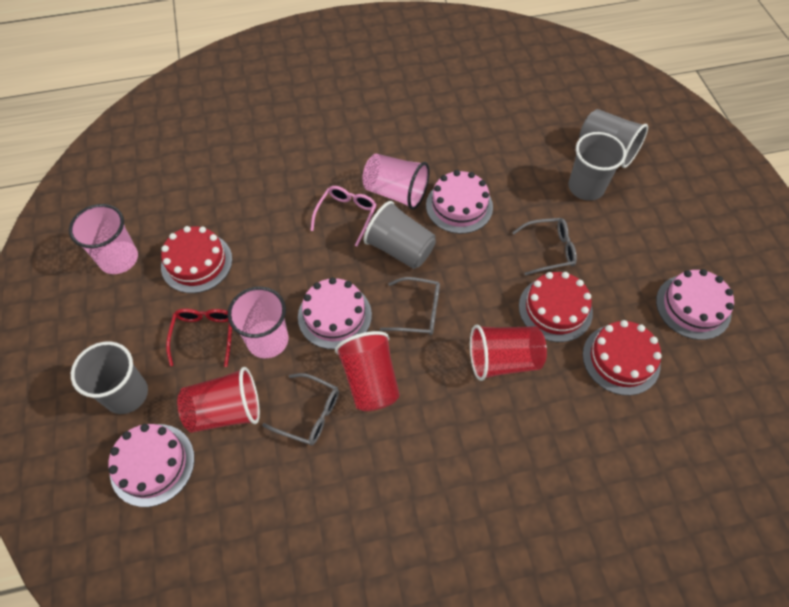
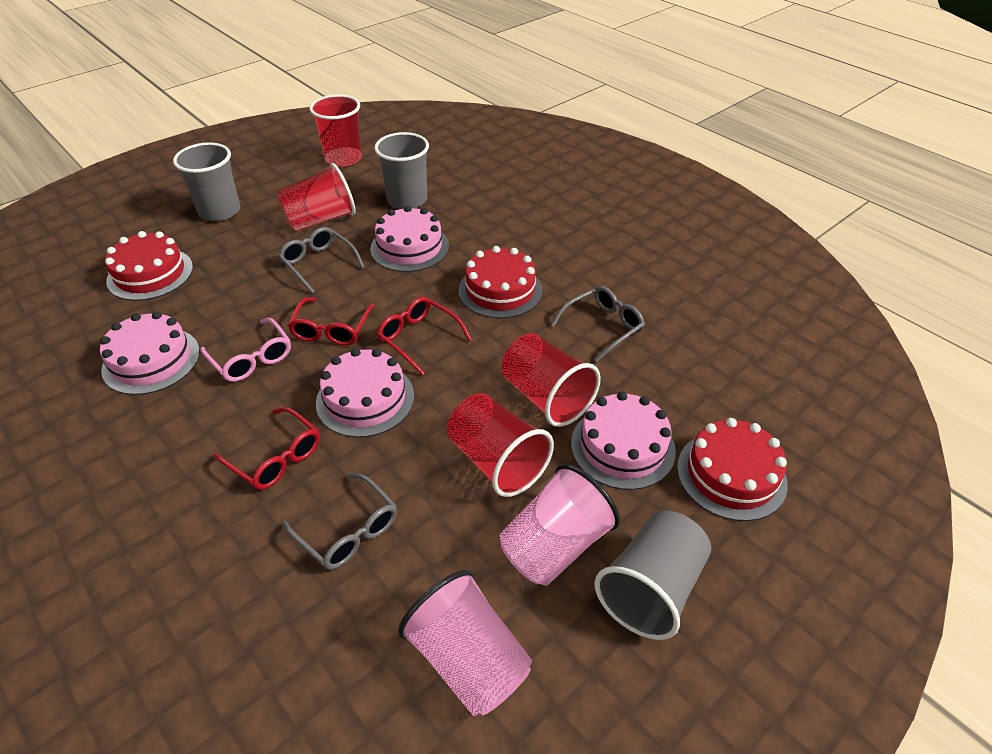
grey cup: [71,341,148,414] [364,201,436,269] [569,132,626,201] [579,109,648,168] = 4 -> [173,142,240,221] [374,132,429,209] [594,510,711,640] = 3
pink cup: [69,204,138,274] [228,286,289,358] [362,154,430,210] = 3 -> [398,570,532,716] [500,464,620,586] = 2
red cup: [177,367,260,433] [335,331,400,411] [470,325,547,381] = 3 -> [277,163,356,231] [309,94,362,167] [447,393,554,497] [501,333,601,427] = 4
red glasses: [166,309,232,367] = 1 -> [213,407,320,490] [288,297,375,346] [377,297,472,375] = 3

